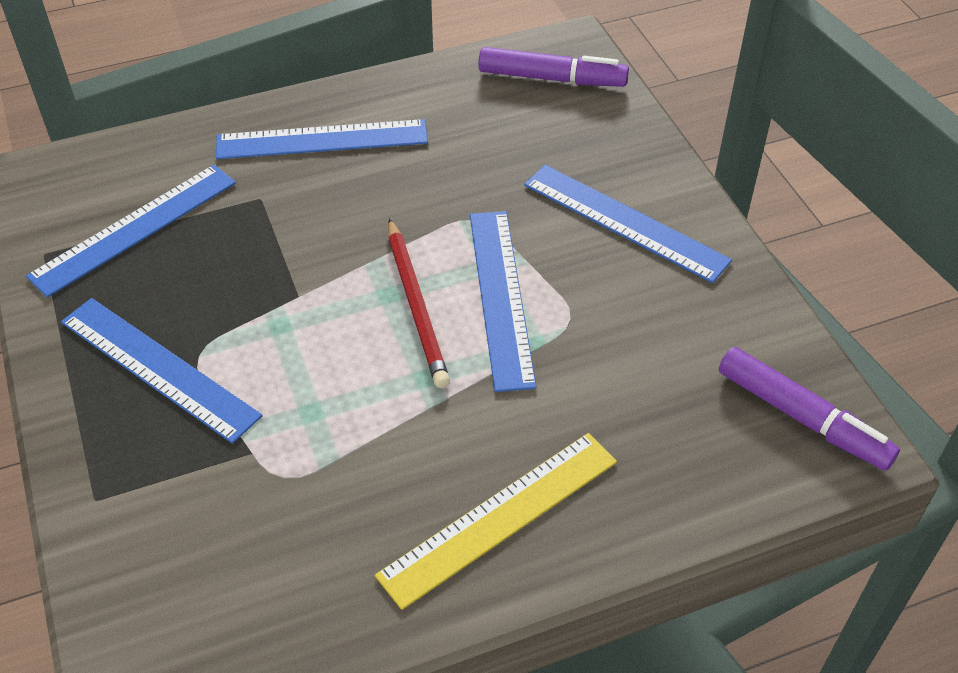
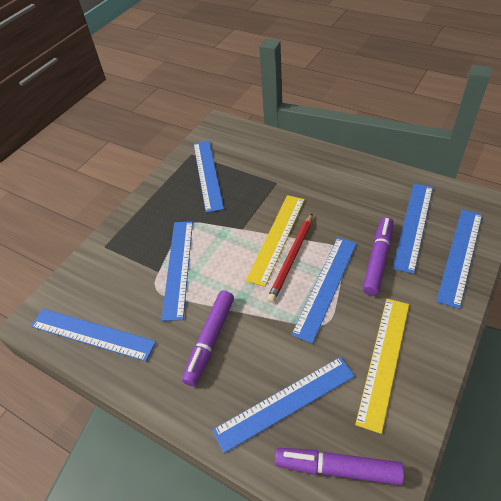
blue ruler: [26,165,236,297] [61,298,263,444] [216,119,428,159] [470,211,537,392] [524,165,732,283] = 5 -> [31,309,156,361] [162,221,193,321] [193,141,224,213] [212,357,355,453] [291,237,357,344] [392,184,433,274] [436,210,482,309] = 7
purple marker: [478,47,629,87] [719,347,900,471] = 2 -> [182,291,234,386] [275,448,404,485] [363,217,393,296] = 3
yellow ruler: [375,433,617,610] = 1 -> [246,195,305,287] [355,299,409,434] = 2

